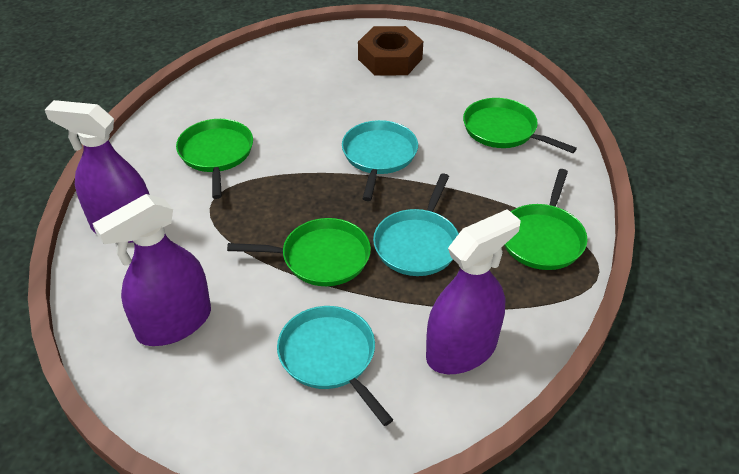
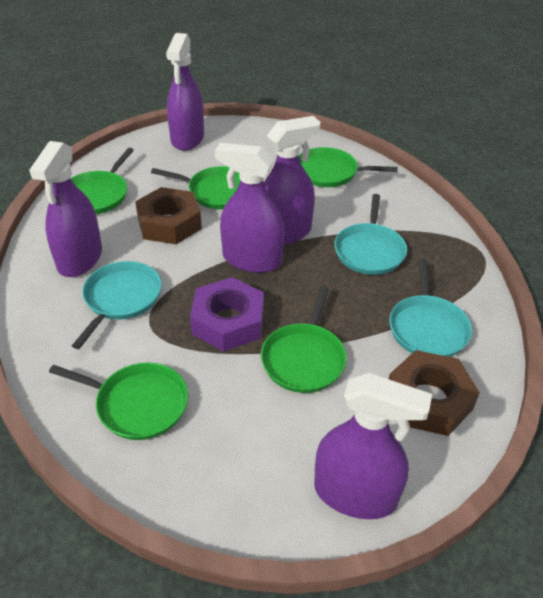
brown nut: [358,26,423,76] = 1 -> [135,187,202,244] [389,350,480,436] = 2
green pan: [176,119,253,199] [227,218,371,286] [463,98,577,153] [504,169,588,270] = 4 -> [49,362,188,440] [70,148,134,214] [151,166,240,209] [261,286,347,393] [298,147,398,187] = 5
purple nut: none = 0 -> [190,277,264,352] = 1
purple spray bottle: [45,100,150,243] [92,194,211,346] [426,209,521,374] = 3 -> [29,141,102,277] [166,33,204,151] [215,143,285,273] [264,116,320,245] [314,373,432,519] = 5

